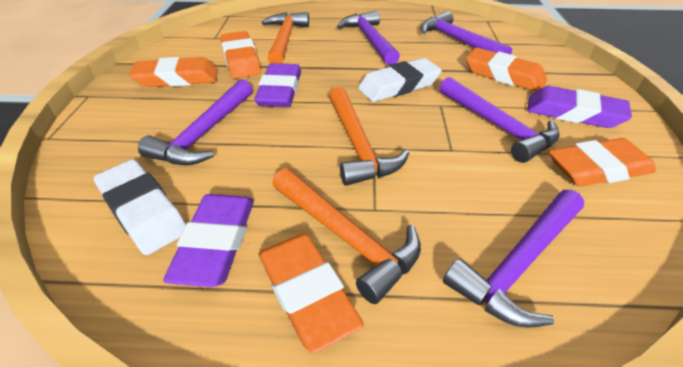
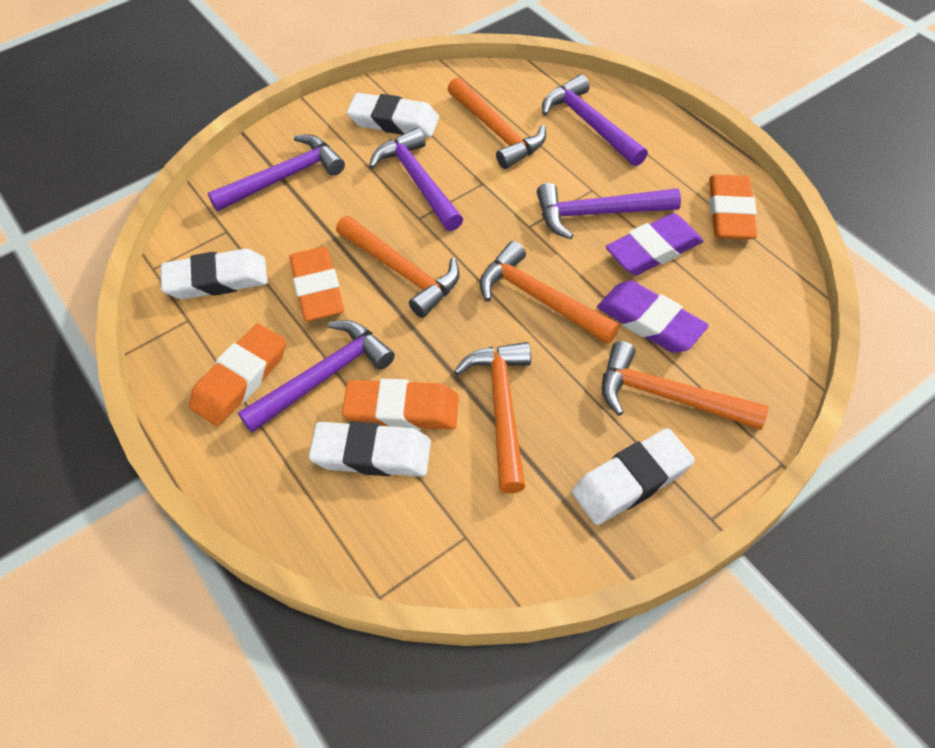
orange eraser: [129,57,218,87] [221,31,261,79] [258,234,364,353] [466,48,547,91] [549,138,656,187] = 5 -> [189,324,286,426] [289,246,344,321] [342,379,459,430] [709,174,757,239] = 4
orange hammer: [262,12,309,64] [272,168,421,304] [329,87,409,186] = 3 -> [336,216,460,318] [447,77,546,169] [454,342,531,493] [480,241,620,344] [602,341,769,430] = 5
purple eraser: [163,194,254,287] [254,63,301,107] [527,86,632,128] = 3 -> [597,280,709,353] [606,213,703,275] = 2
white eraser: [94,159,186,255] [358,58,442,102] = 2 -> [161,249,267,299] [309,421,431,477] [347,93,439,137] [572,428,695,525] = 4

